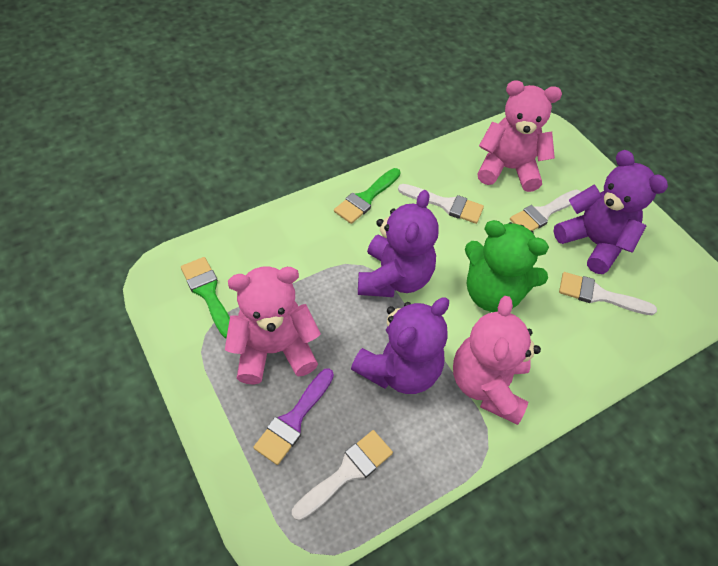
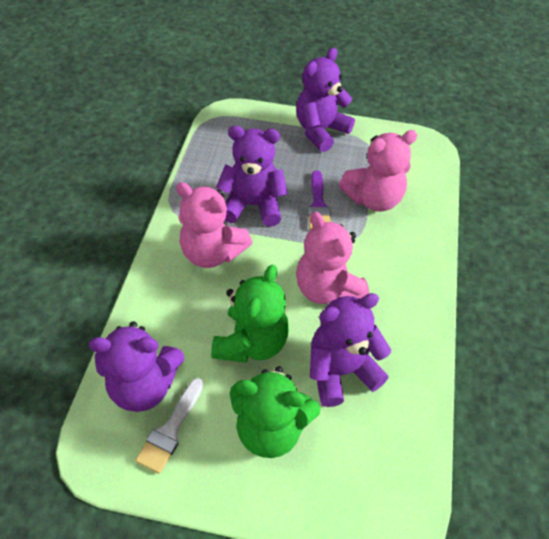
green brush: [181,257,230,338] [334,168,401,224] = 2 -> none = 0
green teddy bear: [465,220,549,312] = 1 -> [211,265,289,363] [230,366,321,458] = 2
purple teddy bear: [351,297,449,394] [358,190,439,297] [554,150,668,274] = 3 -> [89,321,184,412] [216,126,288,227] [296,48,355,152] [310,293,391,407] = 4
white brush: [292,430,393,521] [398,184,484,224] [510,190,581,231] [559,272,657,315] = 4 -> [135,378,204,474] = 1

